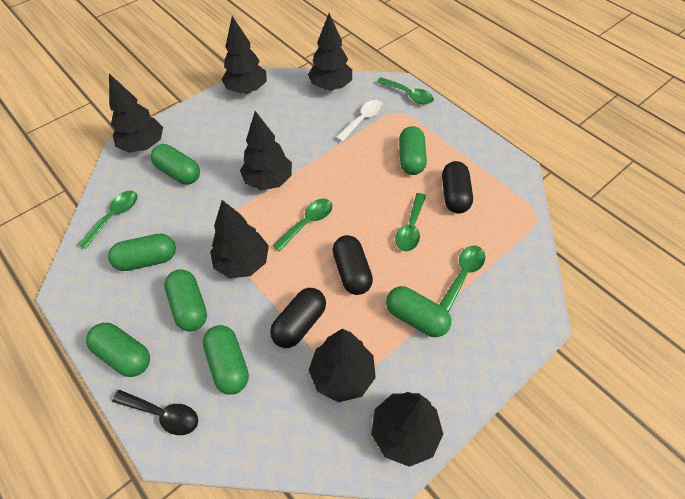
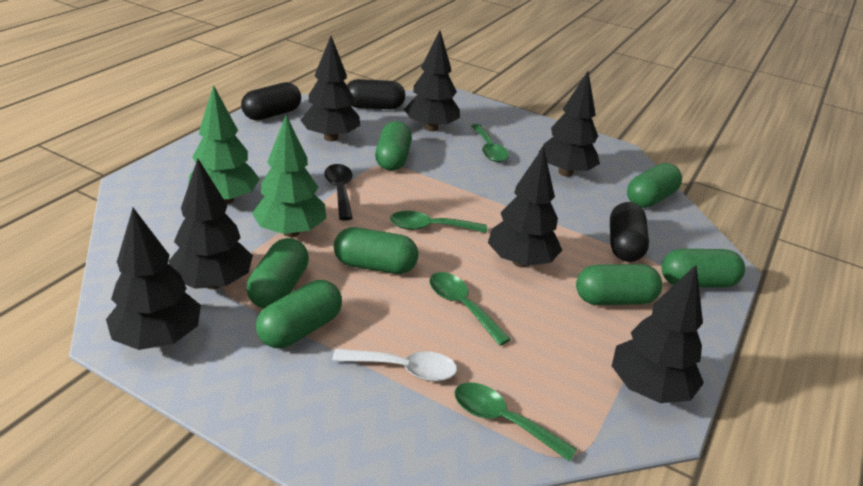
green spoon: [78,191,138,249] [272,199,332,252] [377,77,434,104] [395,193,426,251] [439,246,485,312] = 5 -> [390,211,487,233] [429,272,511,346] [454,383,577,462] [471,124,509,162] = 4
green tree: none = 0 -> [188,85,260,204] [252,115,326,237] = 2

